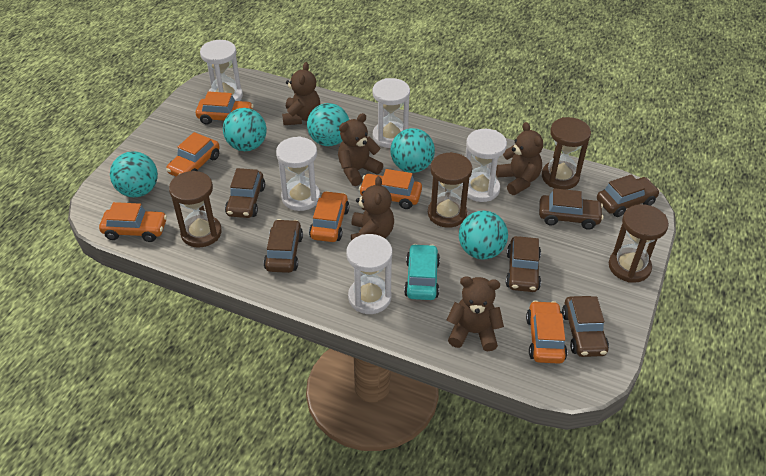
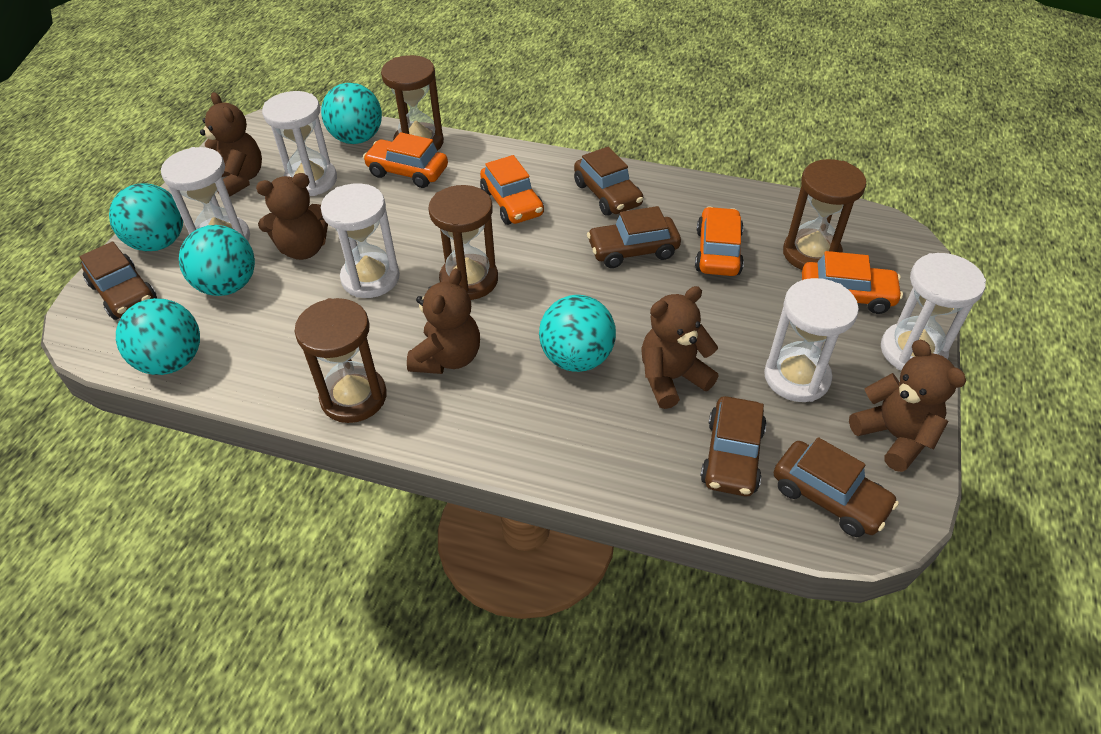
brown car: [225,168,265,218] [264,219,303,273] [506,236,541,292] [539,188,604,230] [562,296,609,357] [597,174,660,217] = 6 -> [80,242,157,320] [574,147,643,216] [587,206,681,268] [700,396,767,496] [773,437,899,537] = 5
orange car: [99,202,167,242] [166,132,220,177] [196,91,253,125] [309,191,349,242] [359,169,422,209] [526,300,567,364] = 6 -> [363,132,448,188] [480,155,544,225] [695,207,744,276] [802,251,903,314] = 4
turquoise car: [404,244,440,300] = 1 -> none = 0

